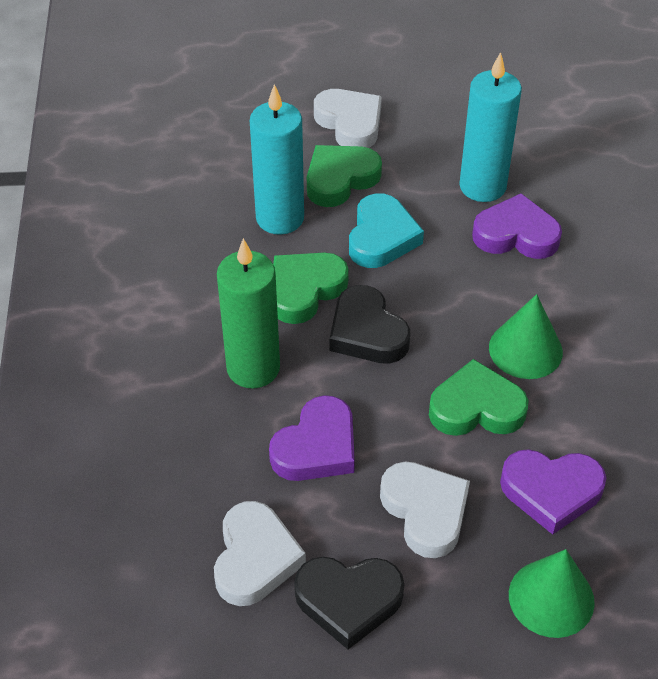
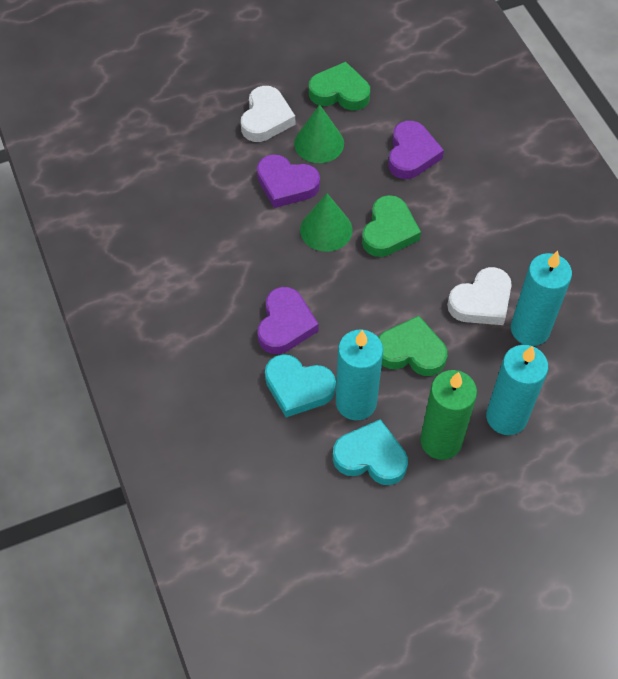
black heart: [294,557,404,649] [330,285,410,364] = 2 -> none = 0
turquoise candle: [250,84,304,235] [459,52,522,202] = 2 -> [336,330,383,420] [486,345,548,435] [511,251,572,346] = 3
turquoise heart: [349,193,424,268] = 1 -> [265,354,336,417] [333,419,408,485] = 2
white heart: [214,501,306,606] [314,89,382,148] [380,462,470,558] = 3 -> [241,86,295,142] [447,267,512,325] = 2

